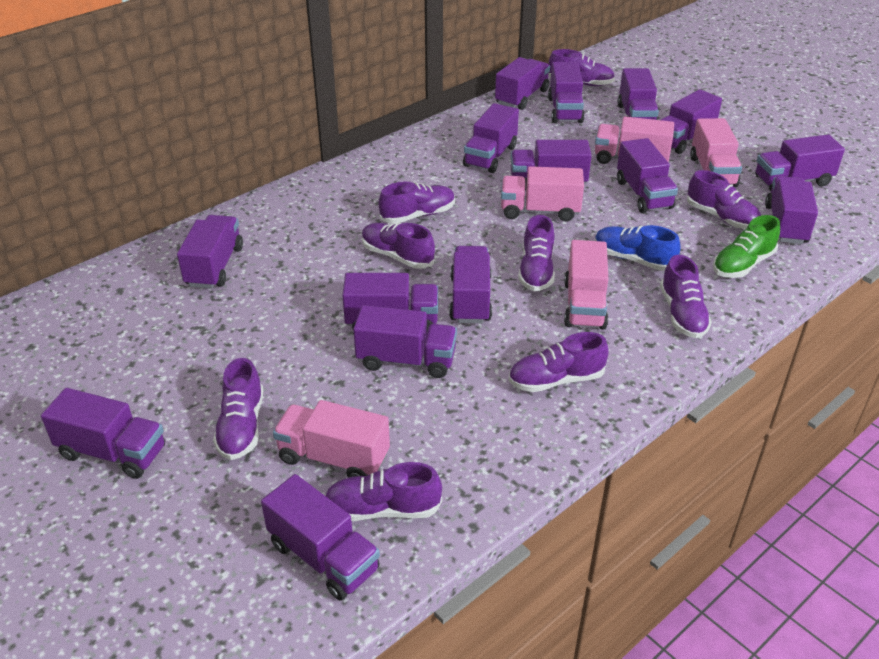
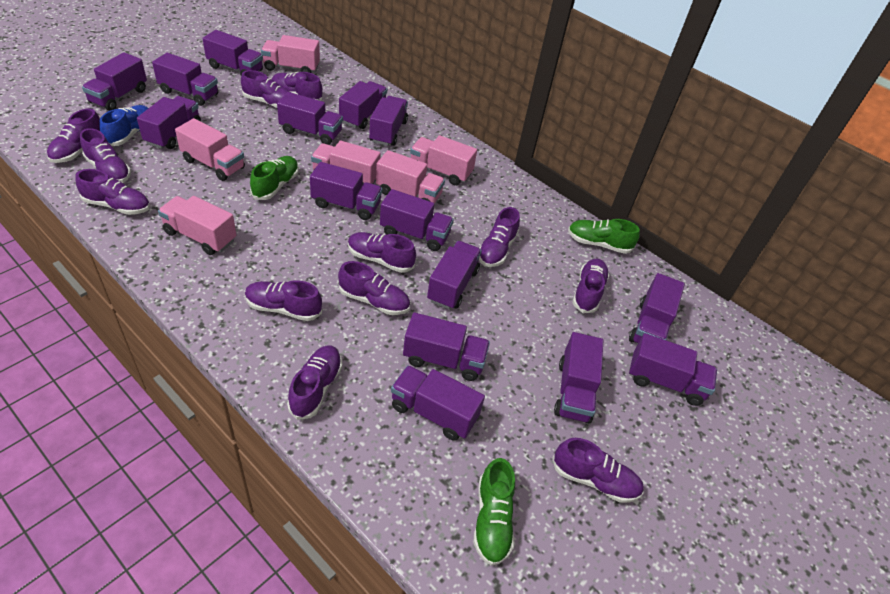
green shoe: [713,215,780,278] = 1 -> [250,156,299,200] [473,458,515,566] [568,219,640,254] = 3
pink truck: [273,400,390,478] [501,166,584,221] [564,240,608,330] [595,117,674,164] [690,118,742,187] = 5 -> [158,196,236,255] [175,118,245,181] [261,35,320,73] [311,140,381,184] [376,150,445,204] [410,135,477,185] = 6
purple shoe: [213,358,263,460] [325,462,442,521] [362,222,435,269] [379,182,455,224] [508,332,609,392] [518,215,555,291] [548,49,615,86] [660,255,712,338] [687,170,761,229] = 9 -> [47,108,100,163] [75,169,150,215] [80,128,131,183] [241,70,290,108] [245,280,322,321] [272,72,323,101] [287,345,342,420] [338,261,410,315] [348,232,416,273] [479,207,520,267] [553,438,644,503] [572,258,609,313] = 12

